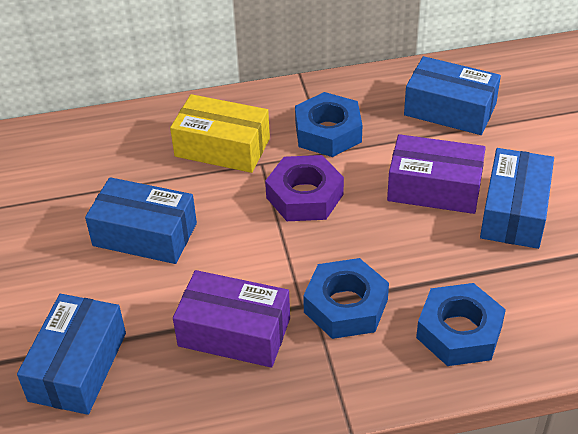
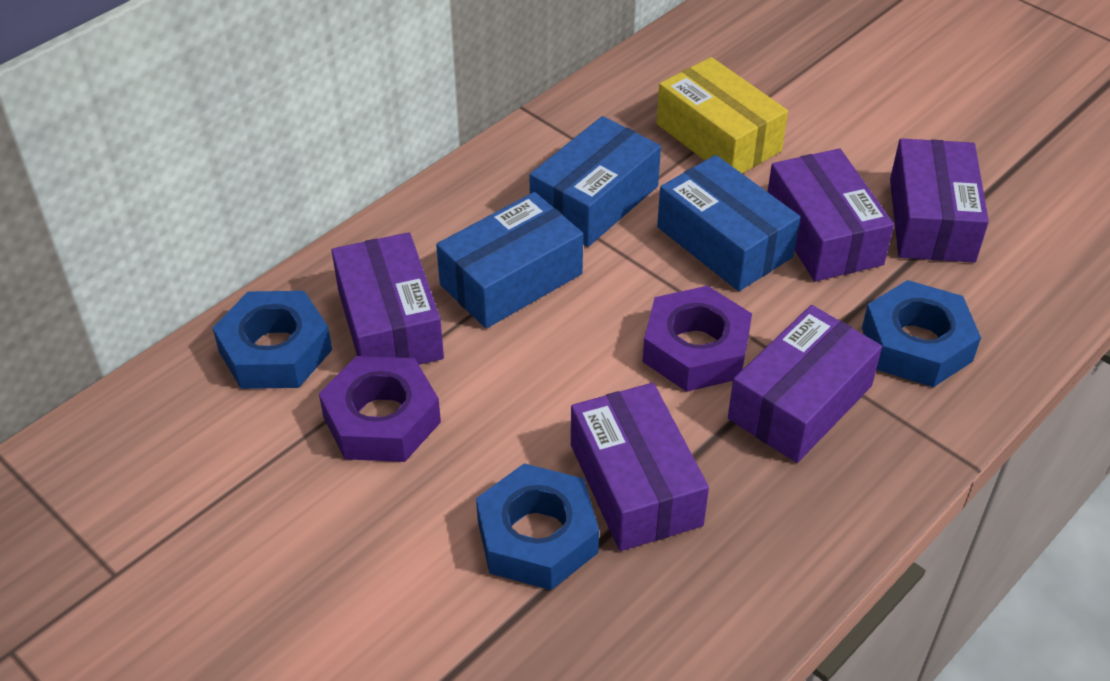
blue box: [17,294,126,415] [85,177,197,264] [404,56,501,135] [480,148,554,249] = 4 -> [436,192,583,329] [529,116,661,247] [657,155,800,291] = 3
purple box: [173,270,290,368] [387,134,486,214] = 2 -> [332,232,444,365] [571,383,709,551] [728,305,882,463] [767,148,894,281] [890,138,989,262] = 5
purple nut: [265,155,344,221] = 1 -> [319,356,441,462] [642,286,752,392] = 2

